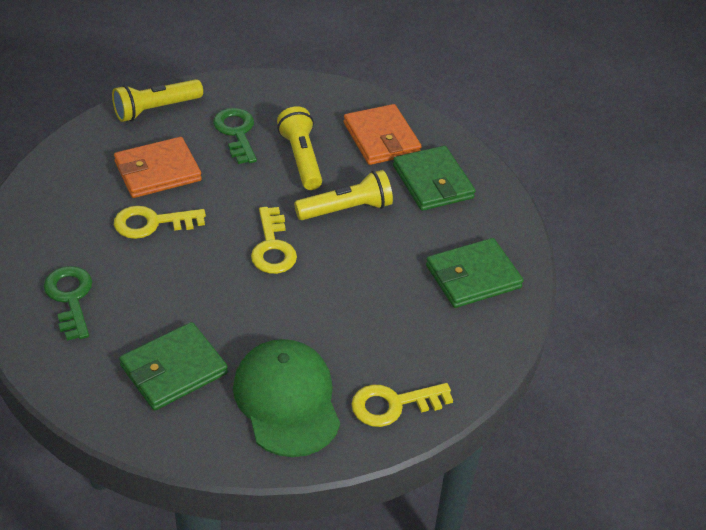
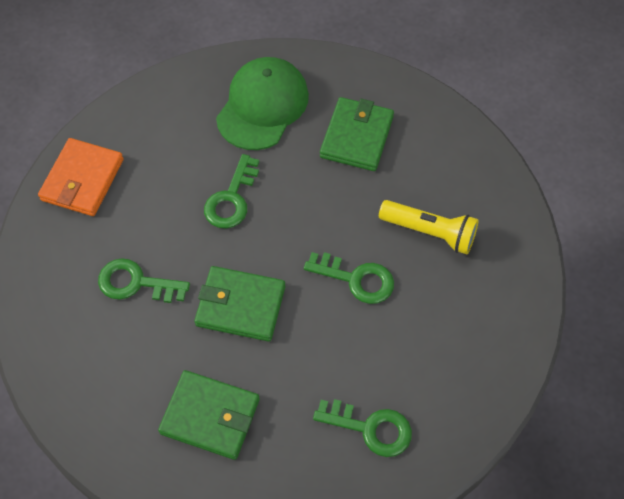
green key: [44,266,92,341] [213,108,257,164] = 2 -> [98,258,190,303] [204,154,259,229] [304,252,394,304] [313,399,412,457] = 4
orange wallet: [114,137,202,198] [343,104,422,165] = 2 -> [38,138,124,216] = 1
yellow flashlight: [112,79,203,122] [277,106,322,190] [294,170,393,220] = 3 -> [379,200,479,254] = 1
yellow key: [114,206,206,239] [251,207,297,274] [351,383,453,427] = 3 -> none = 0

